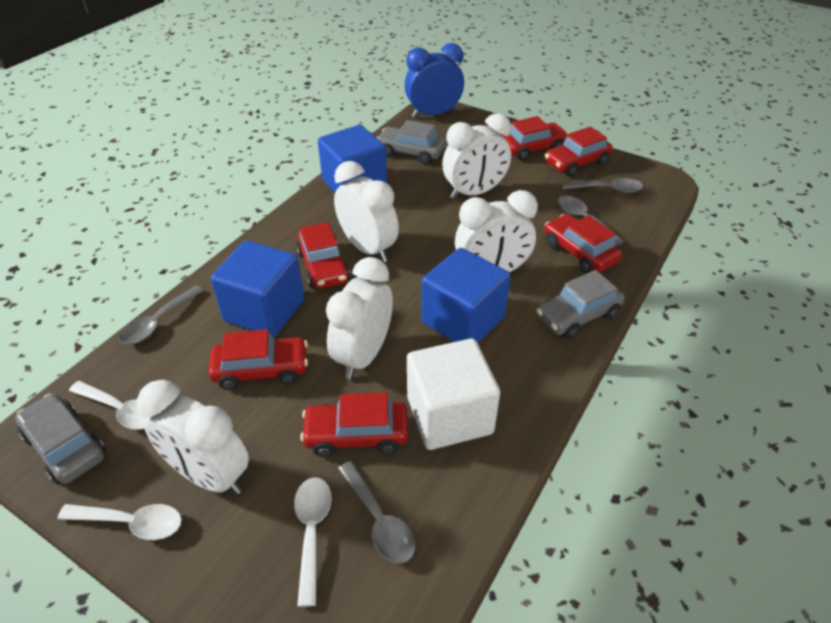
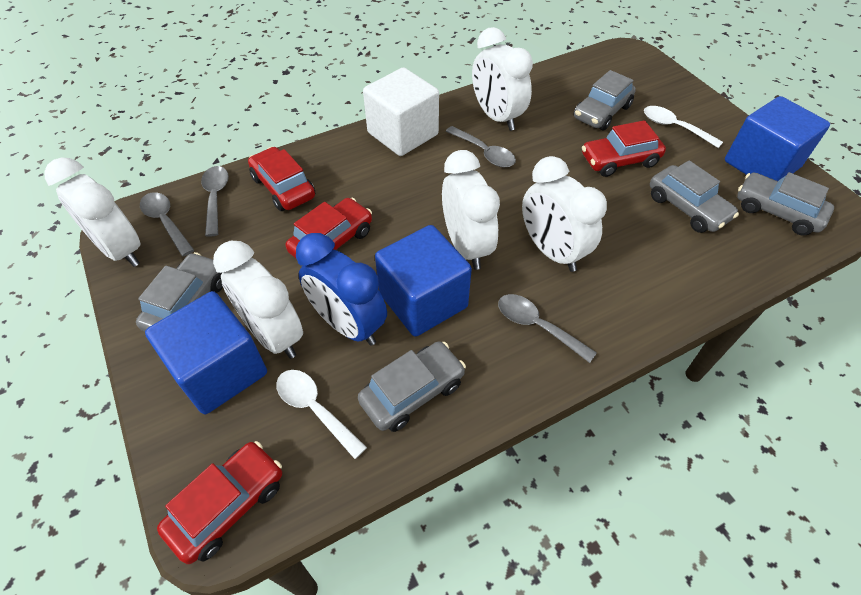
grey car: [15,393,106,485] [376,120,446,164] [536,270,625,339] = 3 -> [136,252,223,332] [358,341,466,432] [574,70,636,130] [650,160,739,233] [737,172,834,235] = 5
red car: [208,329,308,390] [296,222,350,289] [300,392,408,457] [502,116,569,160] [544,214,622,274] [545,127,613,176] = 6 -> [157,441,282,564] [248,147,316,211] [286,198,372,258] [582,120,666,177] = 4
white spoon: [58,504,182,540] [69,381,147,430] [294,477,332,607] = 3 -> [276,370,367,459] [644,106,723,148] = 2

